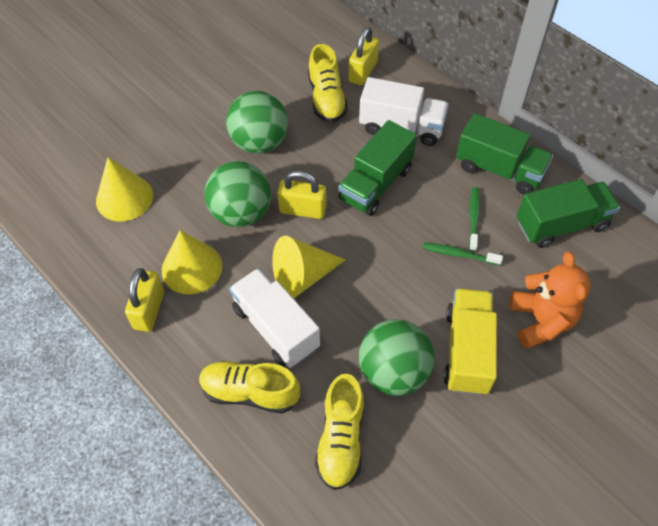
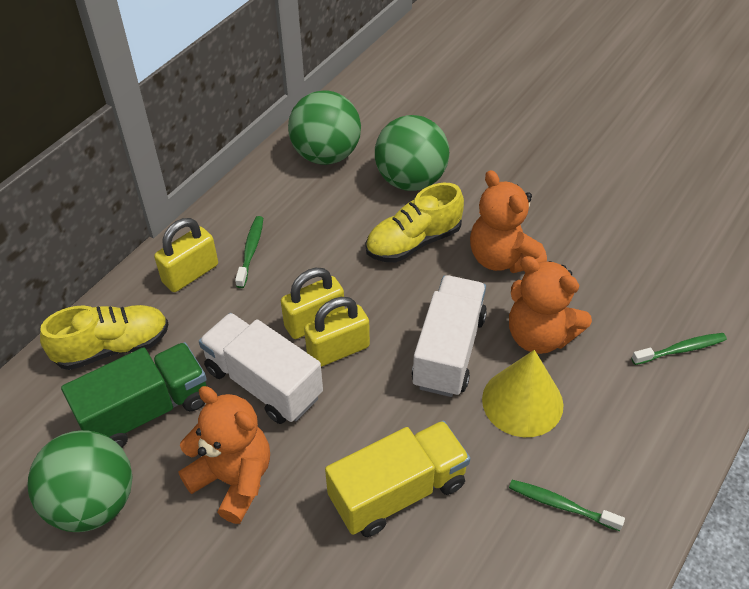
green toothbrush: [423,243,503,265] [469,187,480,251] = 2 -> [235,216,263,288] [509,480,625,531] [631,333,727,365] = 3
green truck: [338,120,417,216] [456,113,553,195] [517,179,620,248] = 3 -> [61,342,207,448] = 1
orange teddy bear: [510,252,591,349] = 1 -> [178,386,270,524] [470,170,547,273] [509,256,592,354] = 3
yellow cone: [96,157,153,222] [162,230,222,294] [272,236,345,298] = 3 -> [482,350,563,437] = 1
yellow shoe: [199,361,300,414] [308,44,348,123] [315,374,364,490] = 3 -> [40,305,168,370] [366,183,464,262] = 2

